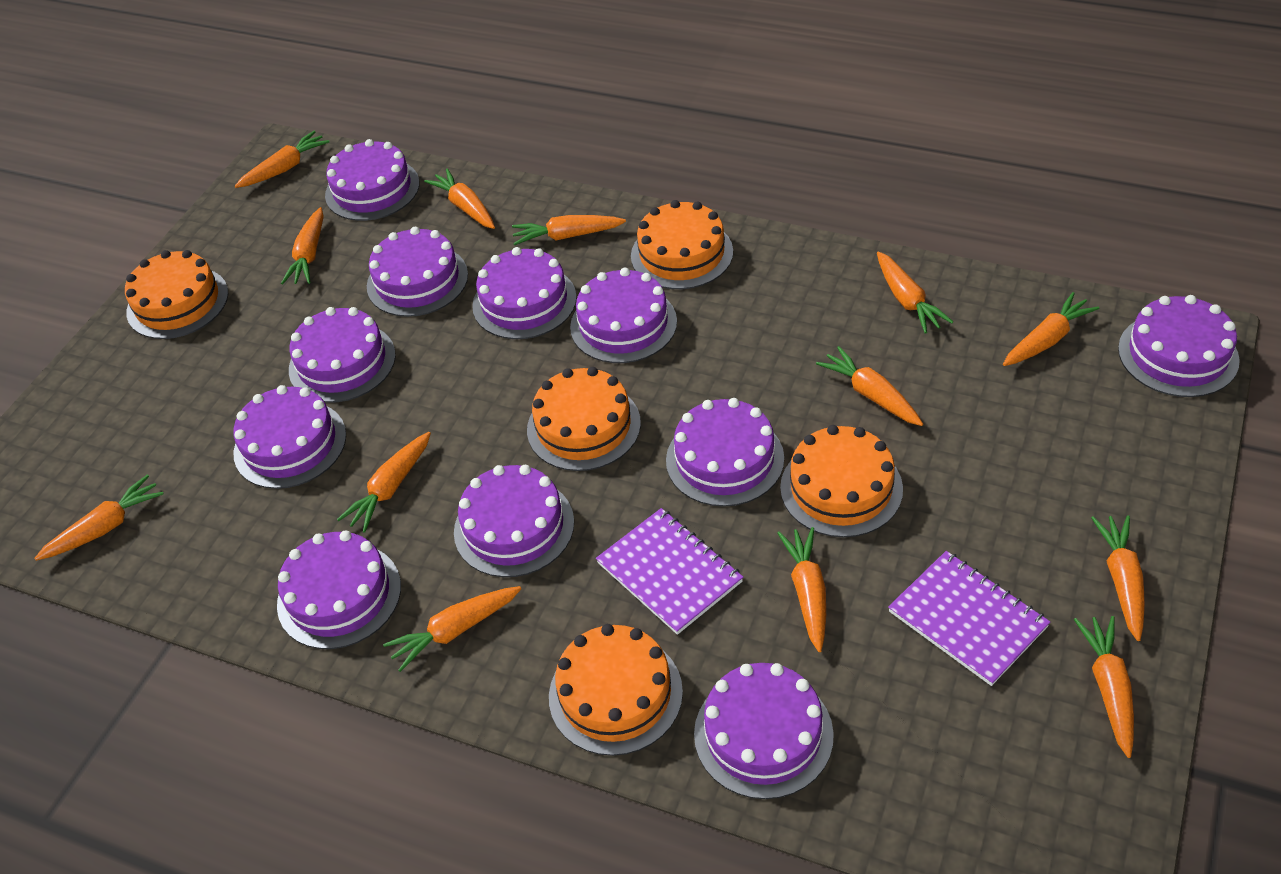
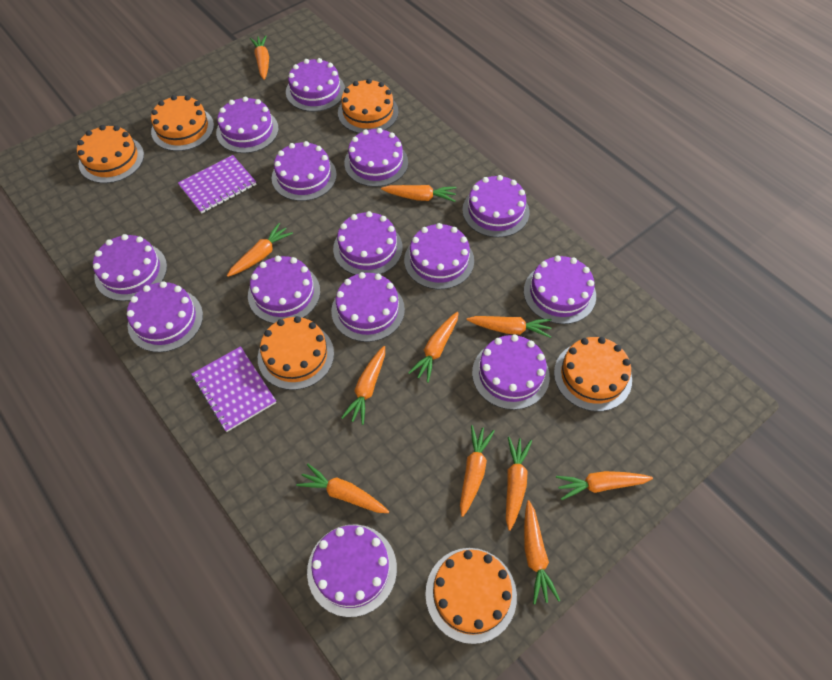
orange cake: [125,250,228,339] [527,367,641,471] [549,624,683,756] [631,200,733,289] [780,425,903,537] = 5 -> [77,125,144,183] [151,95,214,151] [258,316,334,390] [338,79,399,133] [425,548,517,644] [554,337,632,411] = 6
orange carrot: [34,475,164,561] [235,131,329,188] [281,207,323,284] [337,432,431,532] [383,586,521,672] [424,169,495,229] [512,215,626,245] [777,527,826,652] [816,346,923,426] [877,251,953,334] [1003,292,1100,366] [1074,616,1134,758] [1091,515,1145,641] = 13 -> [227,223,293,277] [250,36,269,80] [296,464,389,513] [341,346,385,425] [381,185,457,202] [408,312,459,383] [460,425,495,517] [467,316,552,338] [506,437,532,531] [524,500,560,605] [556,471,653,500] = 11
purple cake: [233,385,346,489] [277,530,401,649] [289,307,396,403] [325,139,419,221] [367,227,468,317] [454,465,574,577] [472,247,577,339] [570,268,677,363] [666,398,784,507] [694,663,834,799] [1118,295,1240,397] = 11 -> [93,234,167,301] [127,281,203,352] [216,97,279,153] [248,256,320,324] [272,141,337,201] [286,58,345,112] [307,525,397,617] [331,272,405,342] [333,211,403,275] [344,128,408,187] [404,223,474,289] [462,175,530,238] [472,335,550,410] [524,255,596,324] = 14

